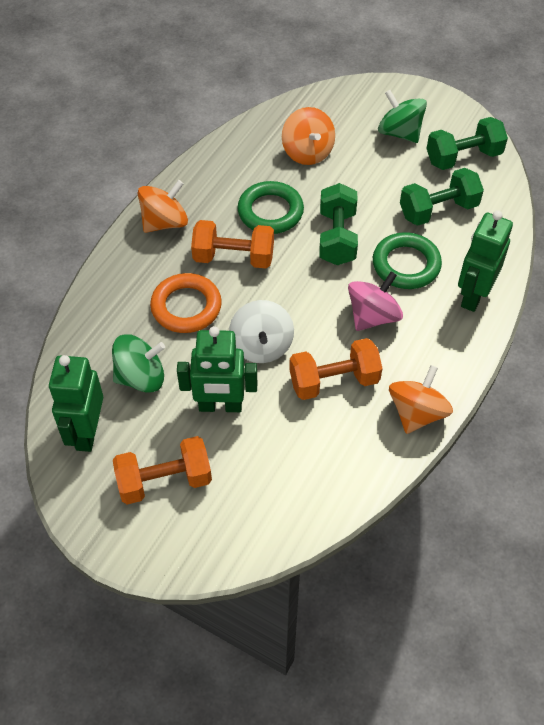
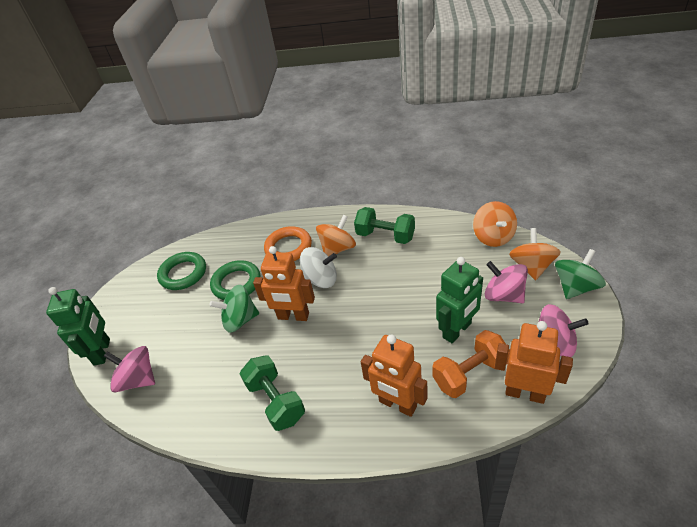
green dumbbell: [319,183,358,265] [400,168,484,226] [427,117,508,170] = 3 -> [239,355,305,431] [354,207,415,244] = 2
green robot: [49,355,103,452] [177,326,257,412] [458,210,513,312] = 3 -> [46,287,110,366] [436,257,483,343] = 2
orange dumbbell: [113,436,212,504] [191,220,274,268] [289,338,383,400] = 3 -> [432,330,510,398] = 1
orange robot: none = 0 -> [253,246,315,321] [361,335,428,417] [495,321,573,404] = 3
pink spinning top: [348,272,403,331] = 1 -> [103,346,155,392] [485,261,528,303] [539,304,589,357] = 3

